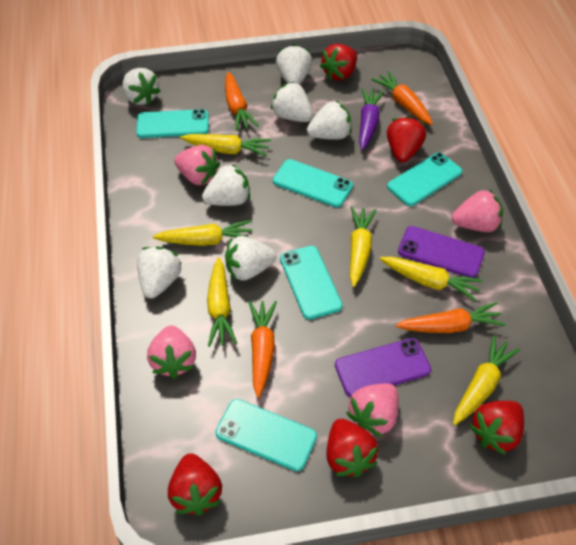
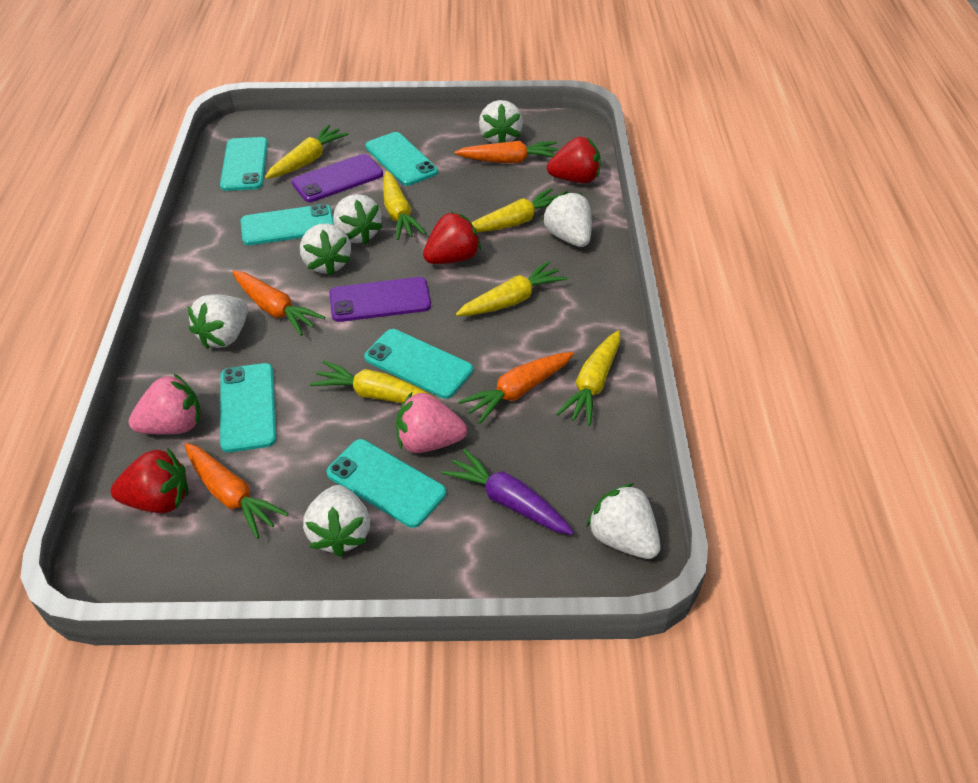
pink strawberry: [147,326,196,379] [174,145,220,185] [346,383,399,437] [452,190,503,232] = 4 -> [128,374,201,435] [396,391,467,453] = 2
red strawberry: [168,453,222,516] [320,44,357,80] [326,419,378,477] [387,116,426,162] [470,401,524,455] = 5 -> [111,448,188,513] [423,212,481,264] [547,137,601,183] = 3
turquoise phone: [136,109,209,138] [215,399,317,471] [273,159,353,208] [280,246,343,320] [387,152,462,206] = 5 -> [220,137,268,191] [220,363,276,452] [240,204,334,245] [327,439,446,528] [364,329,473,399] [366,132,438,186] = 6

